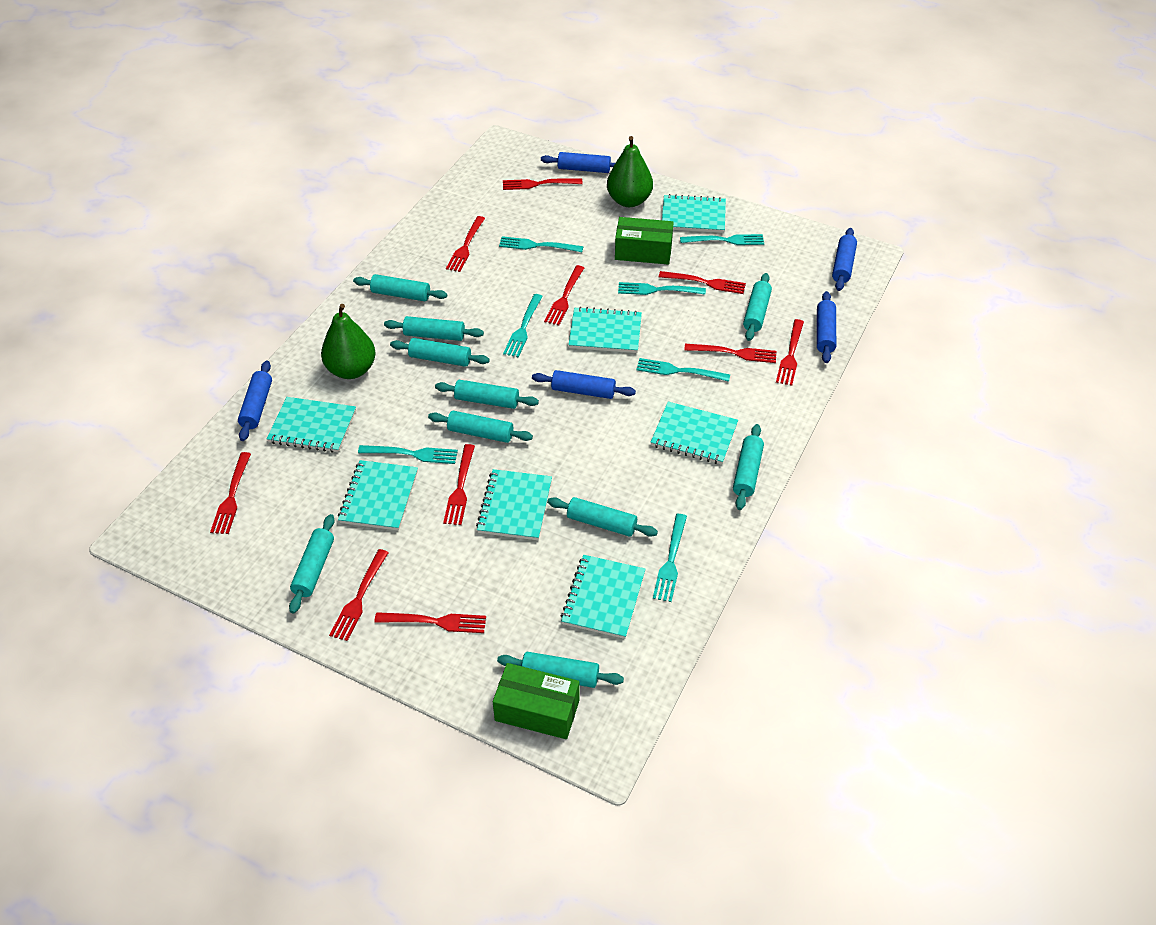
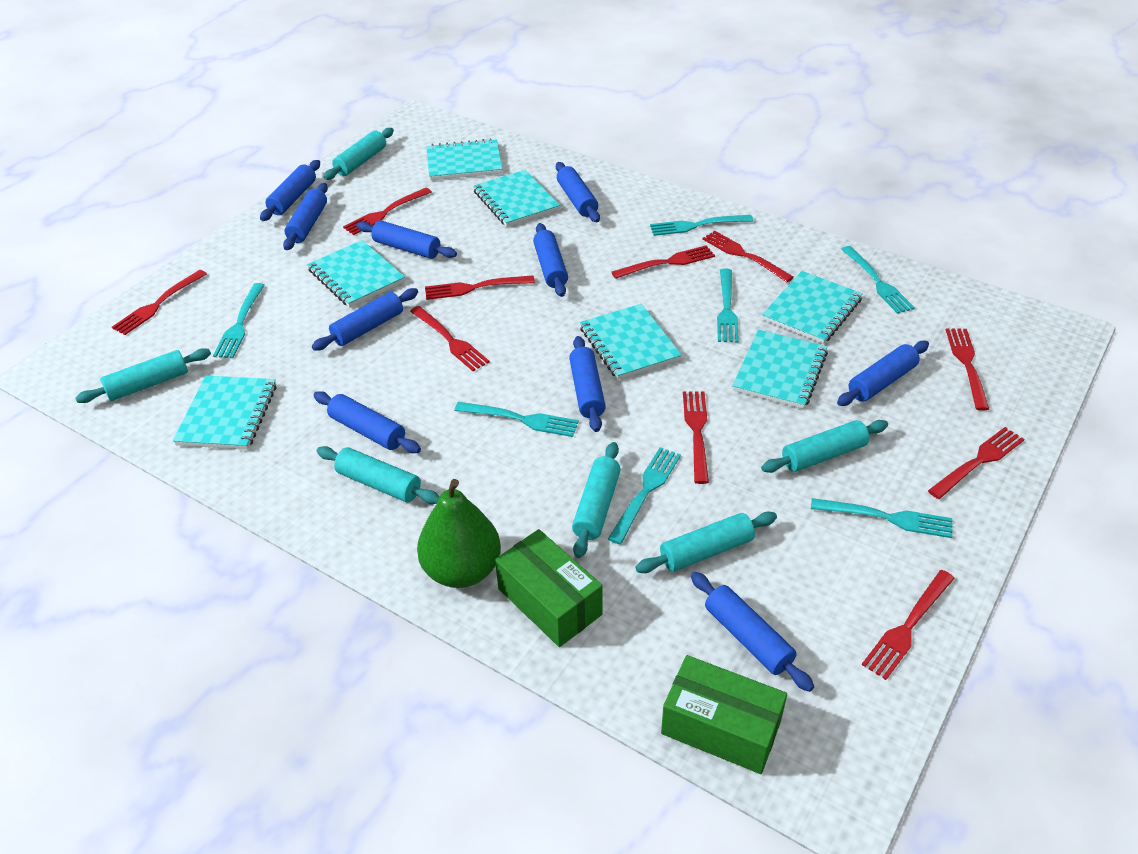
blue rolling pin: [238,361,272,441] [532,370,636,399] [541,152,615,173] [817,291,836,363] [832,228,857,291] = 5 -> [260,160,320,221] [283,183,328,250] [312,288,418,351] [314,391,421,453] [357,220,457,259] [533,223,568,297] [556,162,600,222] [569,336,606,432] [691,572,814,692] [837,341,929,406] = 10
green pear: [321,304,376,379] [607,136,653,207] = 2 -> [417,479,501,588] = 1
turquoise rolling pin: [289,514,335,614] [353,274,447,301] [384,316,484,341] [390,338,490,367] [428,411,533,443] [435,380,539,409] [497,652,624,688] [547,497,658,537] [733,424,764,510] [743,273,772,341] = 10 -> [75,348,211,403] [317,446,439,504] [324,128,394,180] [572,442,621,558] [636,512,777,573] [761,420,888,473] = 6

